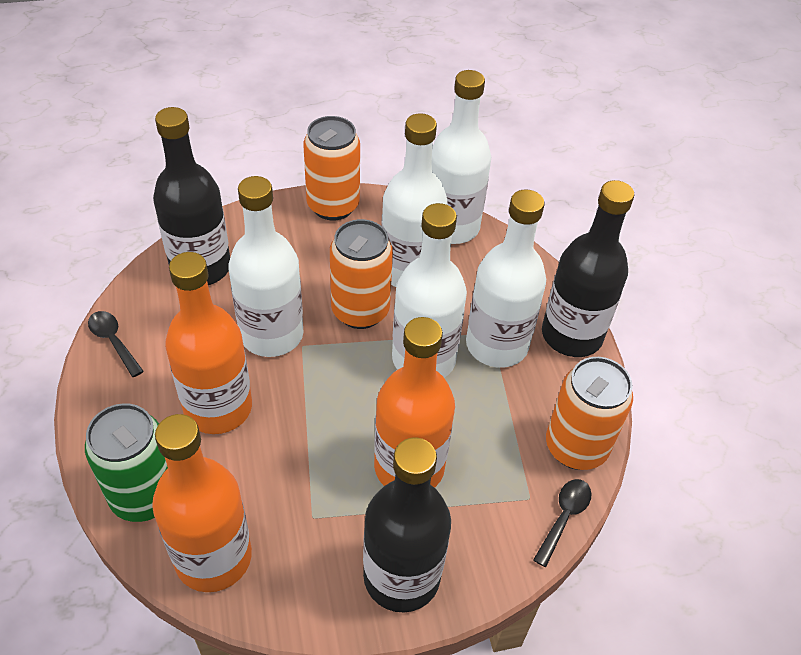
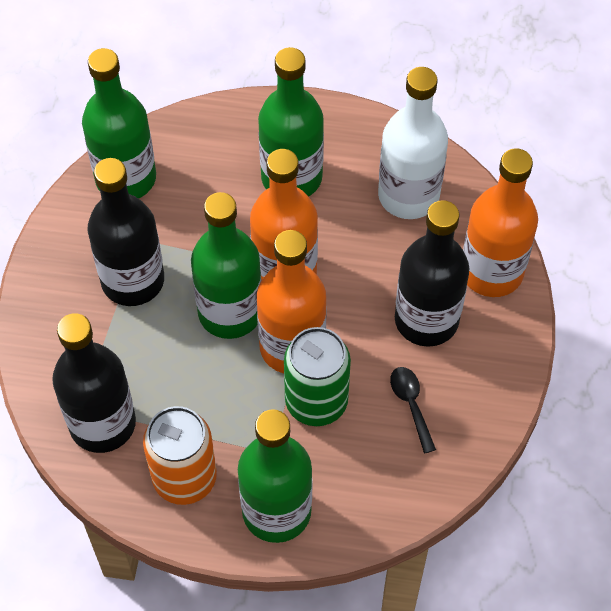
black spoon: [88,311,144,377] [533,479,591,567] = 2 -> [390,367,436,454] = 1
green bottle: none = 0 -> [82,48,156,199] [191,192,261,339] [238,409,312,543] [258,47,324,197] = 4
orange can: [303,116,360,220] [330,219,393,329] [546,357,633,470] = 3 -> [143,406,217,505] = 1
white bottle: [229,176,303,357] [381,113,448,287] [392,203,467,378] [432,70,491,244] [466,189,546,368] = 5 -> [378,67,448,219] = 1

